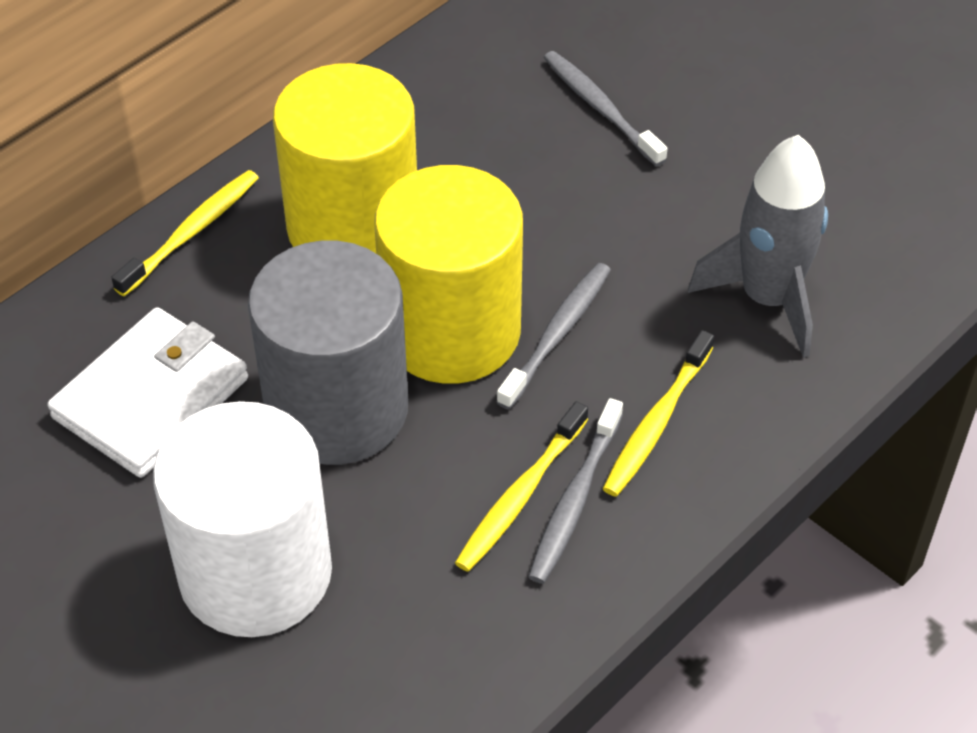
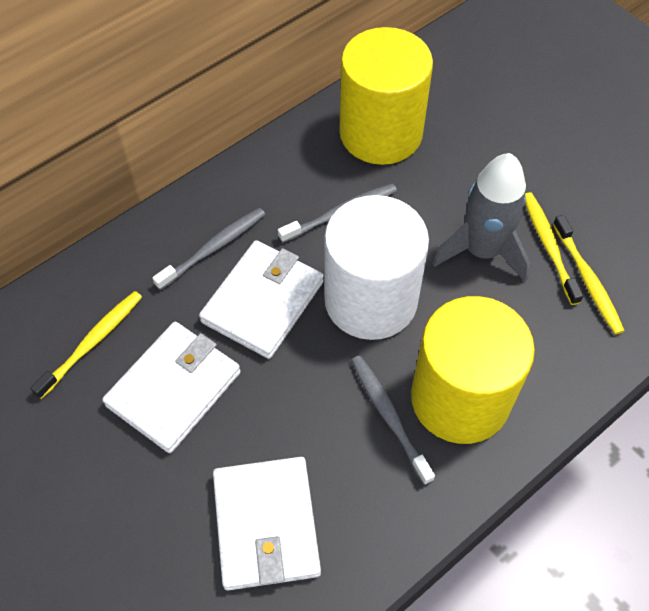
grey cylinder: [248,241,408,465] = 1 -> none = 0
white wallet: [47,307,248,478] = 1 -> [102,322,241,453] [199,240,324,359] [213,457,321,591] = 3

